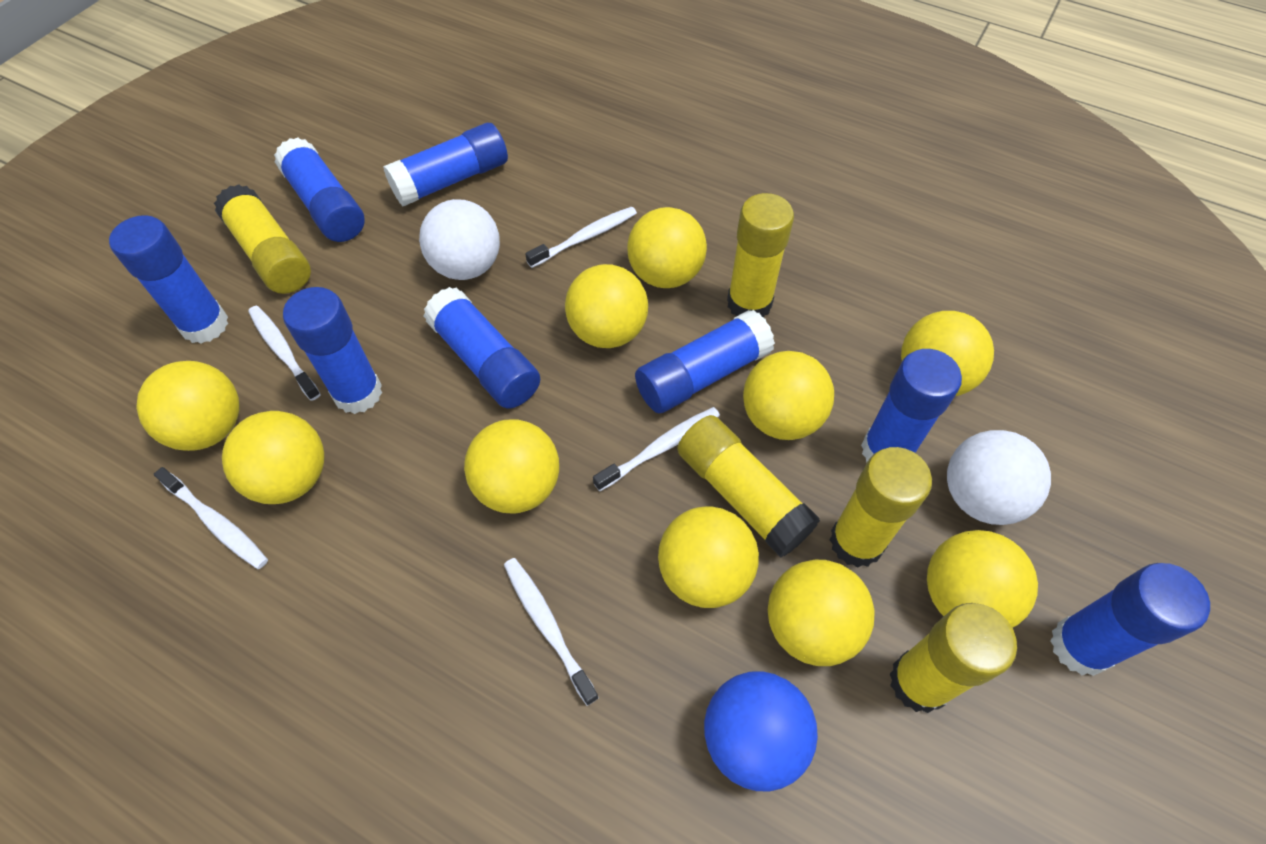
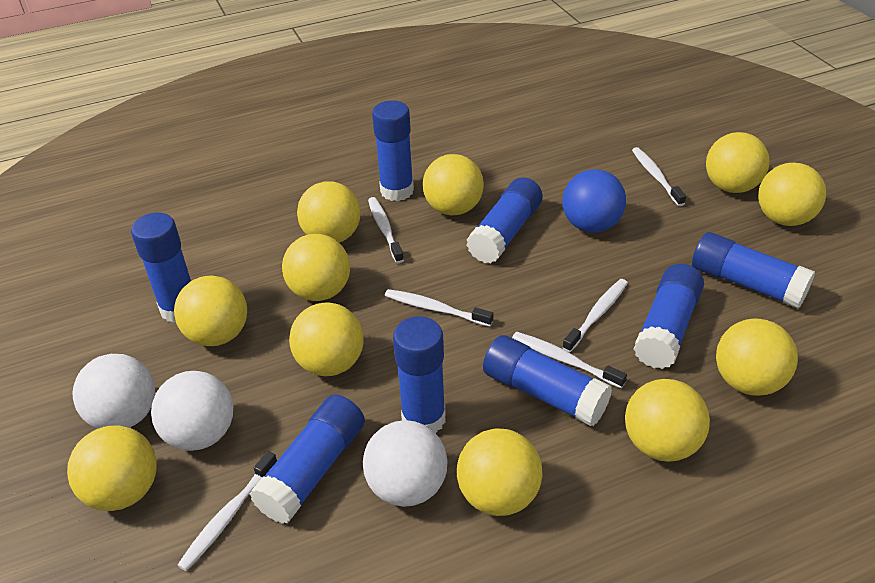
white ball: [419,199,500,280] [947,430,1051,525] = 2 -> [72,354,155,429] [151,371,233,451] [363,420,448,507] = 3
white toothbrush: [153,467,268,569] [248,306,321,401] [504,558,599,706] [525,207,637,268] [593,407,720,491] = 5 -> [177,451,277,571] [368,197,404,263] [385,289,493,327] [512,332,627,388] [562,279,628,352] [632,147,686,206] = 6
yellow ball: [136,361,239,451] [222,411,324,504] [464,419,559,514] [565,264,648,348] [627,207,707,288] [658,506,759,608] [743,351,834,440] [768,560,875,666] [901,311,994,396] [927,530,1038,628] = 10 -> [67,425,157,511] [174,275,247,346] [282,234,350,301] [289,302,364,376] [297,181,361,243] [423,154,484,215] [457,428,543,516] [625,379,710,462] [706,132,770,193] [716,319,798,396] [758,163,826,226] = 11
yellow glue stick: [214,184,311,294] [677,415,820,557] [727,193,794,318] [830,447,932,568] [890,603,1017,713] = 5 -> none = 0

